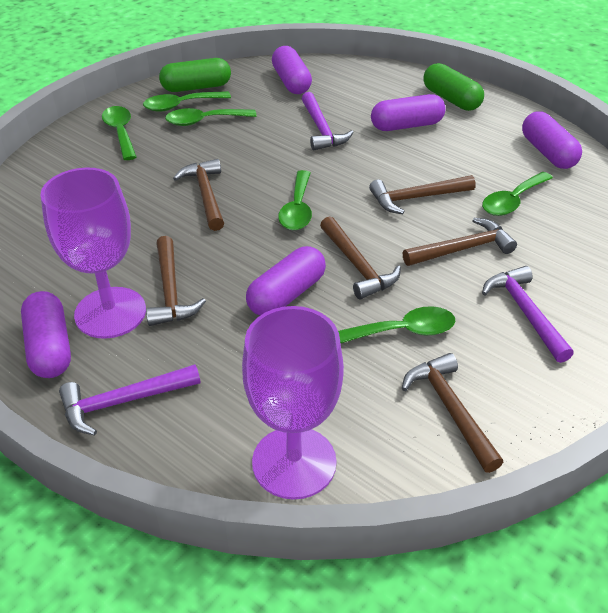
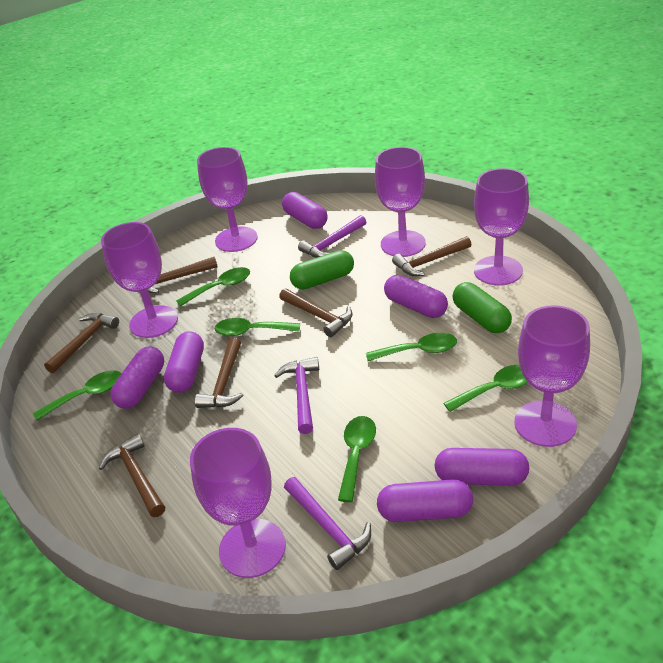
purple capsule: [21,291,71,378] [246,246,326,315] [272,46,312,94] [371,94,446,131] [522,112,582,169] = 5 -> [110,346,164,409] [164,331,204,393] [282,192,328,229] [377,479,473,522] [384,275,448,318] [434,448,529,486] = 6
purple goblet: [40,168,146,339] [242,306,344,500] = 2 -> [101,222,178,338] [190,428,286,578] [197,147,258,252] [375,147,426,257] [474,168,529,285] [514,305,590,447] = 6

